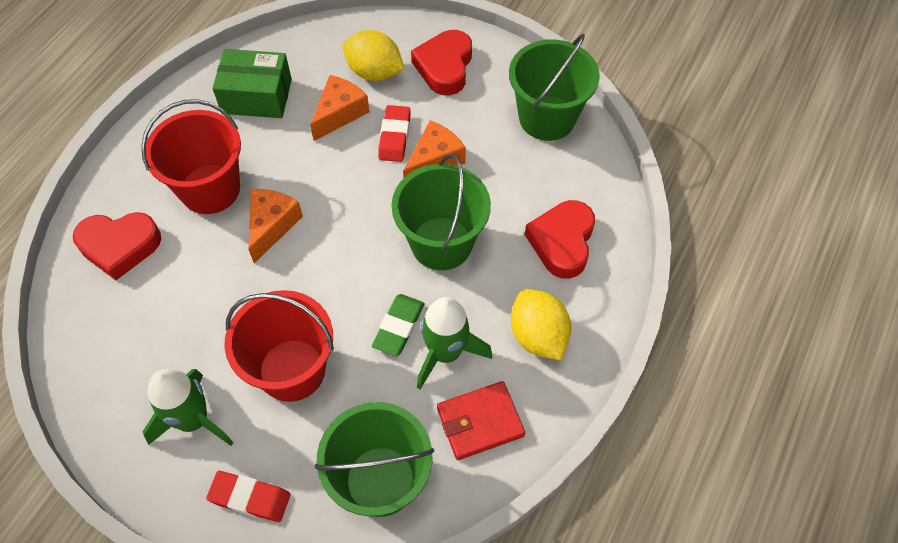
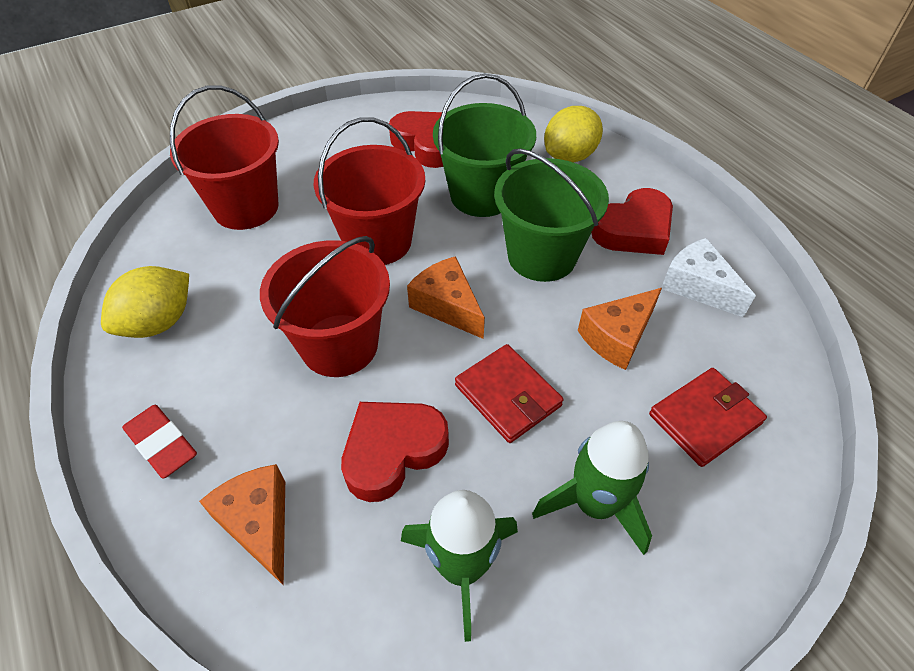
green box: [212,49,292,118] = 1 -> none = 0
green bucket: [315,402,434,517] [392,154,491,270] [509,34,600,141] = 3 -> [433,74,536,217] [494,148,609,282] = 2
green eraser: [372,294,425,356] = 1 -> none = 0
red bucket: [141,99,241,214] [225,290,334,402] = 2 -> [170,85,279,230] [260,236,390,377] [314,117,425,265] = 3
red eraser: [206,471,290,522] [378,105,411,162] = 2 -> [122,405,197,479] = 1
red wallet: [437,381,525,460] = 1 -> [455,344,564,443] [649,368,767,467] = 2
white cheese: none = 0 -> [661,238,756,317] = 1

